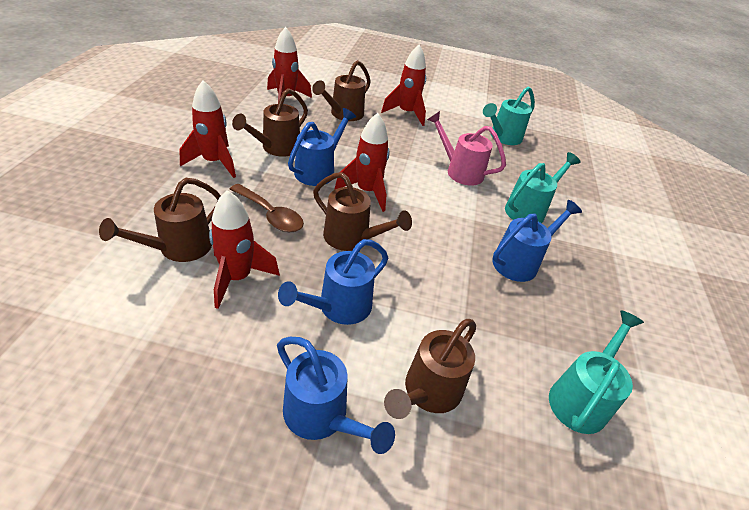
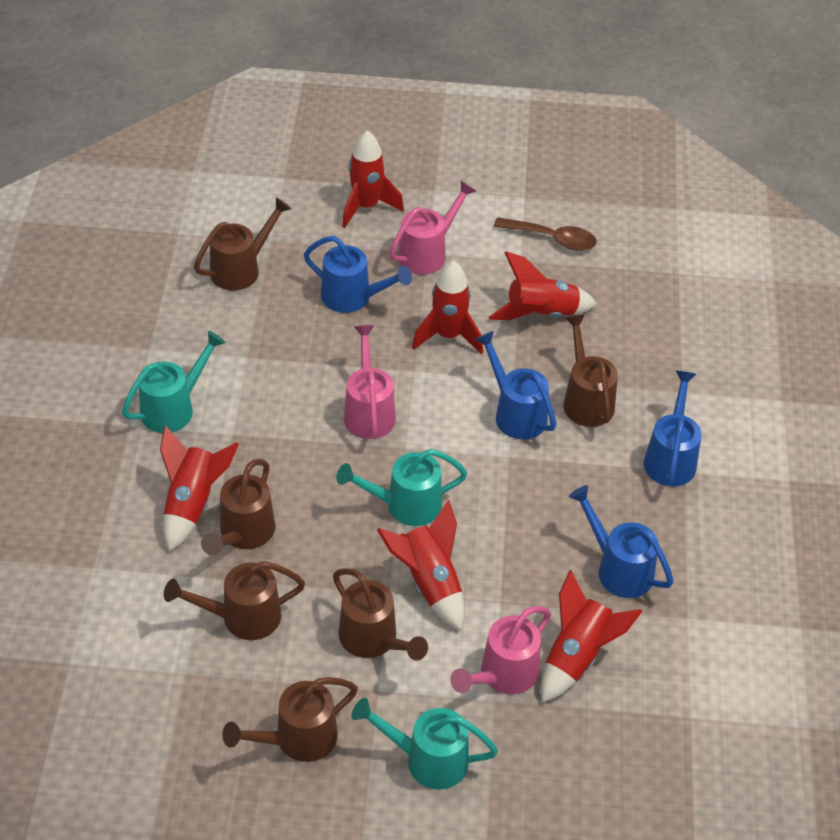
brown watering can: [99,178,221,262] [232,88,308,157] [312,60,371,121] [313,172,412,251] [384,319,476,419] = 5 -> [164,561,305,640] [194,197,291,291] [201,459,275,555] [222,677,358,762] [333,568,428,661] [563,315,618,427] = 6
pink watering can: [427,111,506,186] = 1 -> [344,325,396,439] [389,181,476,275] [450,606,551,694] = 3
red rocket: [179,80,236,178] [209,190,280,309] [267,27,312,103] [335,113,390,212] [381,45,426,126] = 5 -> [160,425,239,551] [342,130,404,228] [377,500,465,630] [412,260,483,354] [489,252,597,320] [541,570,642,702] = 6

